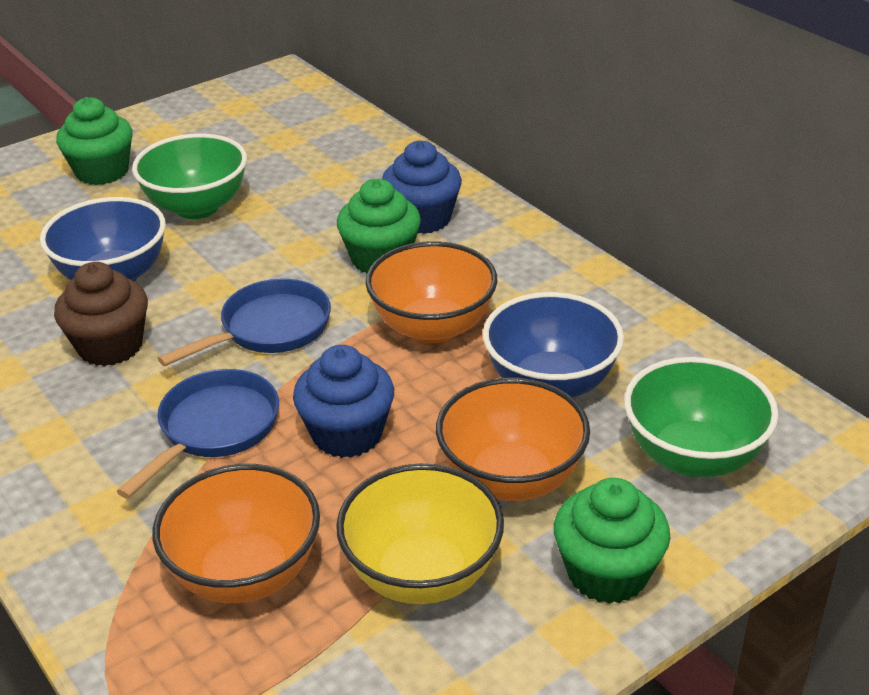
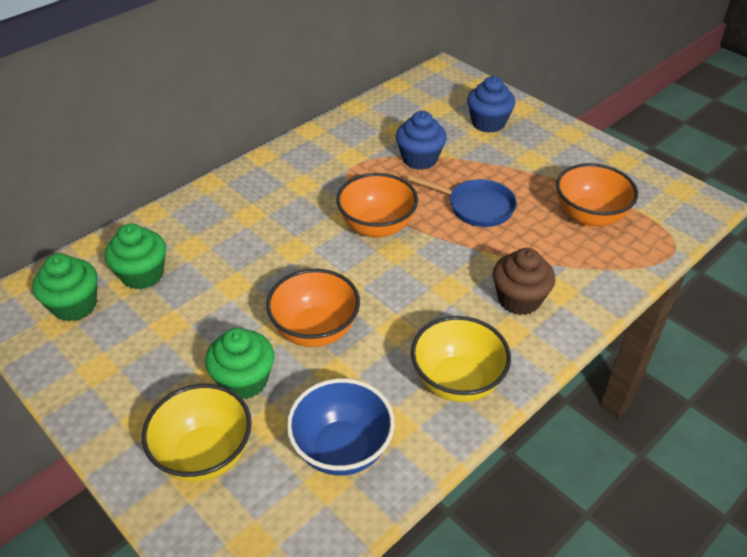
blue bowl: [40,197,166,281] [483,292,624,398] = 2 -> [287,378,395,476] = 1
blue pan: [116,369,279,498] [158,279,331,366] = 2 -> [408,174,517,227] = 1
green bowl: [132,134,247,219] [624,357,779,477] = 2 -> none = 0
yellow bowl: [336,463,504,604] = 1 -> [142,384,252,482] [411,316,511,402] = 2

